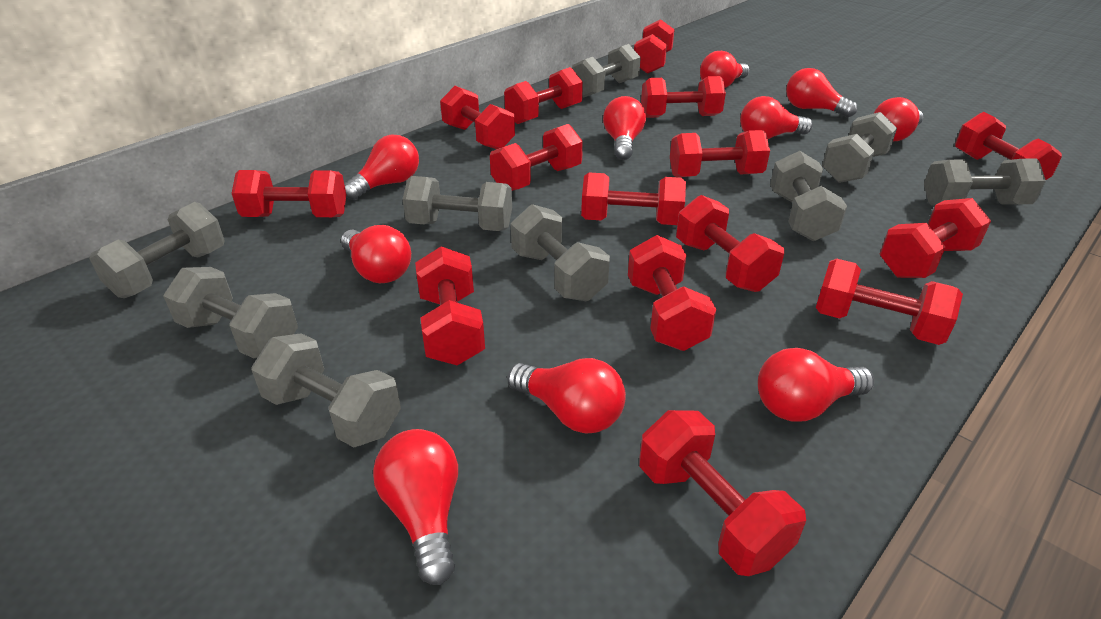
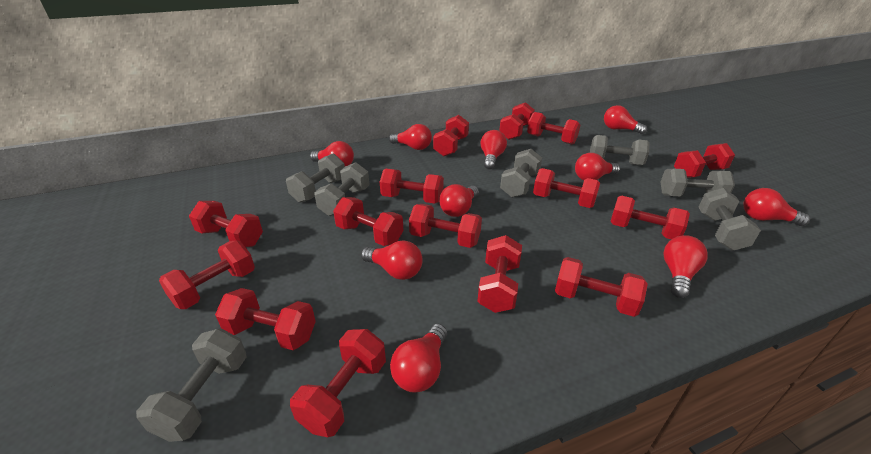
grey dumbbell: [89,202,225,298] [163,267,298,358] [252,333,401,447] [402,176,512,231] [511,204,610,301] [572,44,641,97] [770,151,847,241] [822,112,897,183] [924,158,1046,205] = 9 -> [136,328,247,442] [286,154,345,203] [314,162,370,216] [500,149,542,198] [590,135,650,166] [660,169,735,196] [698,188,761,250] = 7

